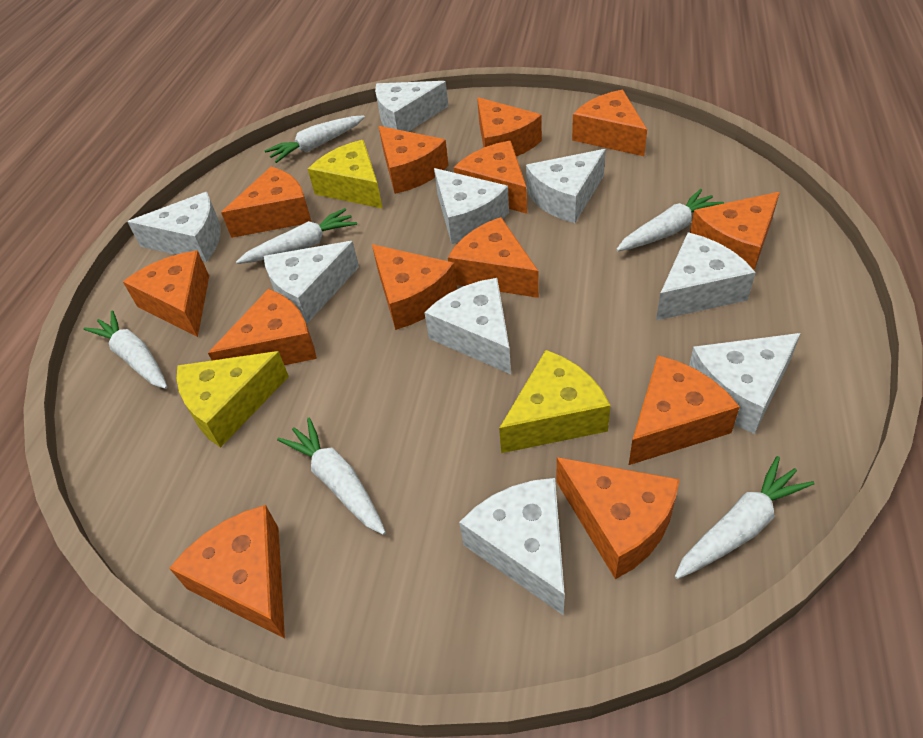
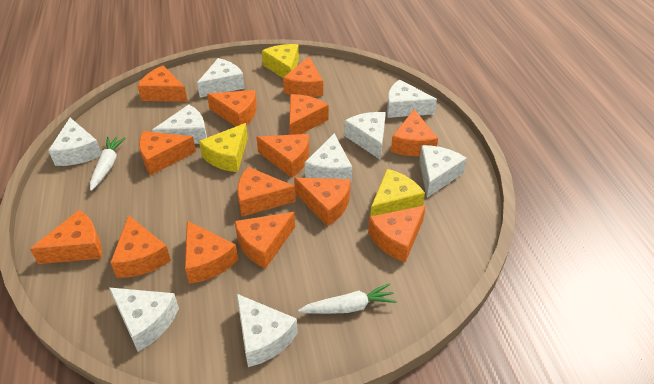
orange cheese: [123,250,209,337] [169,505,285,639] [208,289,317,365] [221,167,311,238] [372,244,457,330] [379,126,449,194] [448,217,539,298] [453,141,527,214] [477,97,542,157] [556,457,680,579] [572,90,647,156] [629,355,740,465] [690,192,780,270] = 13 -> [30,210,102,264] [110,215,171,278] [138,65,188,102] [139,131,196,175] [185,221,238,284] [207,90,257,126] [234,212,295,269] [237,167,296,216] [256,134,309,178] [283,57,323,97] [289,94,329,135] [294,178,351,226] [368,205,426,262] [391,109,438,156] = 14
white carrot: [83,311,168,389] [236,208,357,264] [265,115,365,163] [277,418,386,535] [616,189,724,251] [675,456,814,579] = 6 -> [90,137,125,191] [298,283,397,314] = 2

